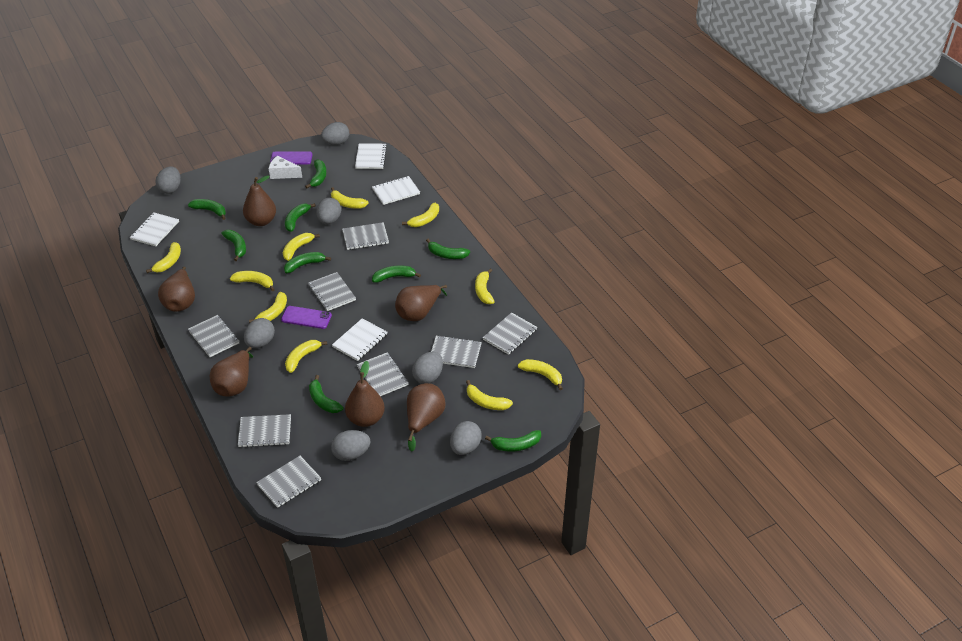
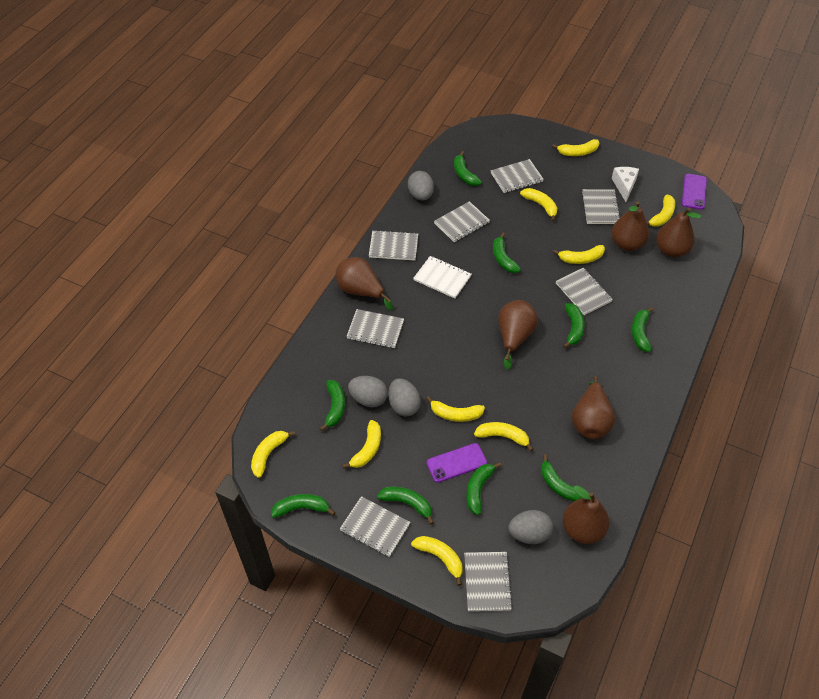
grey egg: [155,167,181,194] [244,318,275,348] [316,198,341,224] [321,122,349,145] [331,430,370,461] [412,352,443,384] [450,421,482,455] = 7 -> [348,376,388,407] [388,378,421,417] [408,171,434,201] [508,510,553,544] = 4
white notebook: [130,212,179,246] [332,318,387,361] [355,143,387,169] [372,176,420,205] = 4 -> [413,256,472,298] = 1
yellow banana: [146,242,181,273] [230,271,275,291] [249,292,287,323] [283,233,320,261] [285,340,327,373] [331,187,369,209] [402,203,439,227] [466,380,513,410] [475,269,495,304] [518,359,563,390] = 10 -> [251,431,295,478] [342,420,381,468] [411,536,463,586] [426,396,485,422] [474,422,533,451] [520,188,557,222] [552,139,599,156] [553,245,605,264] [647,195,675,227] = 9

